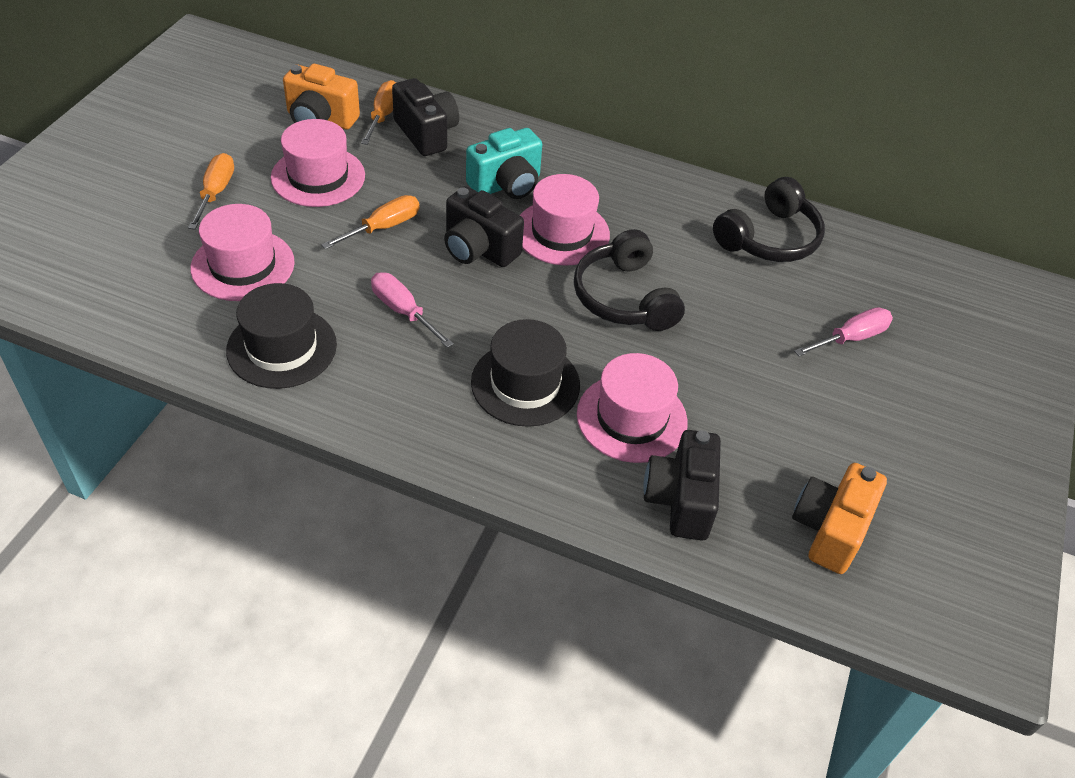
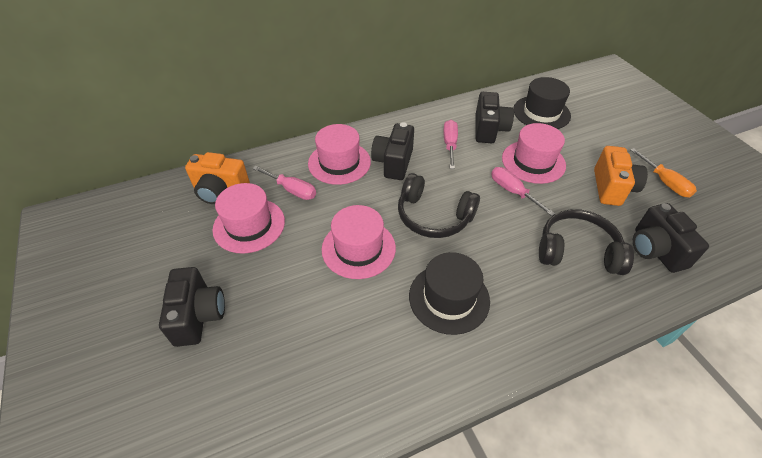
black camera: [392,78,459,156] [444,186,524,267] [643,430,721,541] = 3 -> [159,267,225,347] [371,122,414,180] [476,92,514,143] [633,203,709,273] = 4
orange screwdriver: [188,153,234,229] [321,195,419,249] [361,80,396,145] = 3 -> [630,148,697,198] = 1
pink screwdriver: [371,272,454,348] [794,307,893,356] = 2 -> [252,166,316,200] [443,120,458,169] [491,167,555,216] = 3
turquoise camera: [466,128,542,199] = 1 -> none = 0

